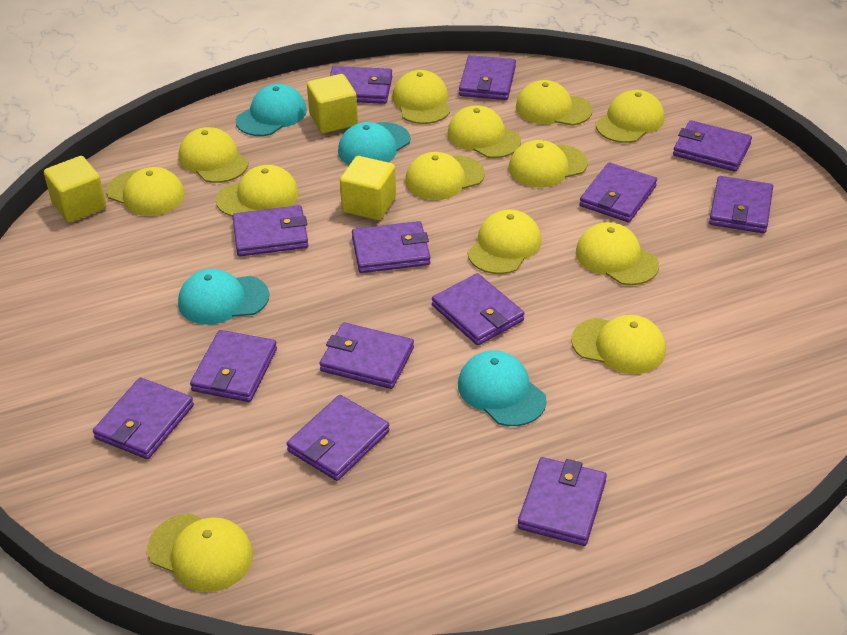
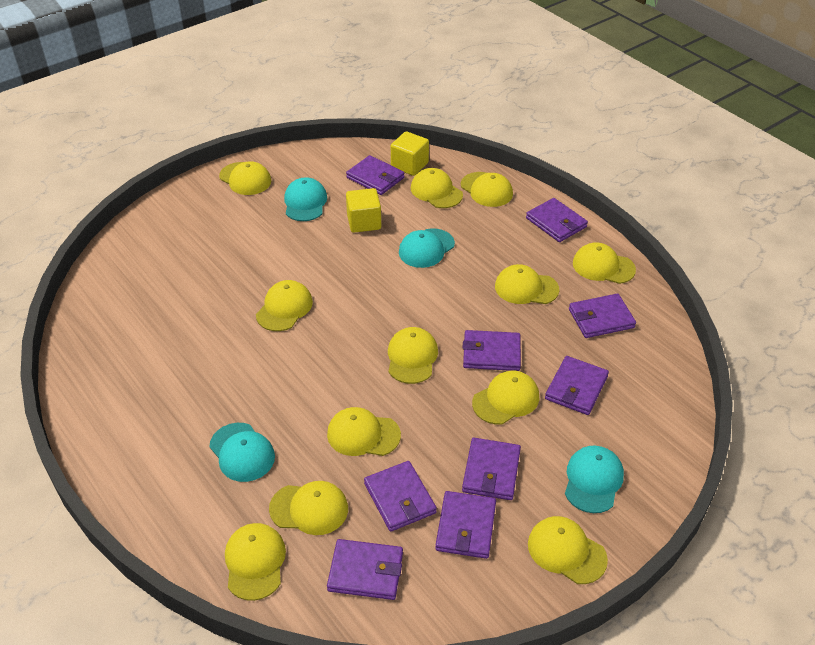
purple wallet: [93,377,194,459] [190,330,277,402] [233,205,308,256] [287,395,390,481] [319,322,414,389] [330,66,392,104] [352,221,430,273] [432,273,524,345] [459,55,516,100] [518,457,607,546] [580,163,657,222] [673,120,752,172] [709,176,773,233] = 13 -> [327,539,403,600] [346,155,405,195] [364,461,437,532] [435,491,496,559] [462,438,521,500] [463,330,521,371] [526,198,588,242] [545,356,609,415] [569,294,636,338] = 9
yellow cap: [106,167,185,216] [147,513,253,592] [179,127,249,183] [216,165,298,217] [392,70,450,124] [405,152,485,200] [447,105,521,158] [468,209,541,274] [509,140,588,188] [516,80,592,126] [571,315,666,374] [576,222,659,285] [596,90,664,143] = 13 -> [219,161,271,195] [225,523,286,601] [256,280,313,331] [269,481,348,535] [327,407,401,456] [388,327,438,384] [411,168,463,208] [461,172,513,207] [472,371,539,425] [495,264,559,304] [528,516,608,584] [573,242,636,284] = 12
yellow cube: [44,156,106,222] [307,74,358,133] [340,156,396,220] = 3 -> [346,188,381,233] [391,131,429,176] = 2

